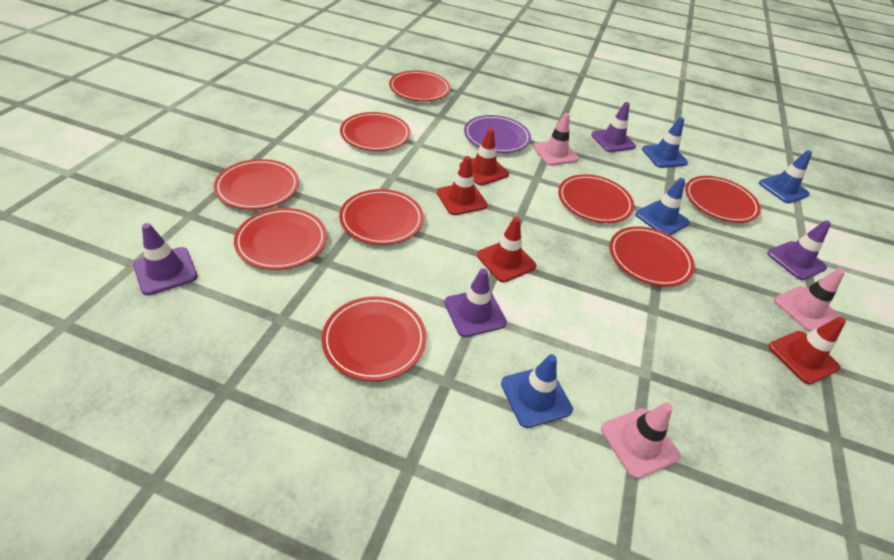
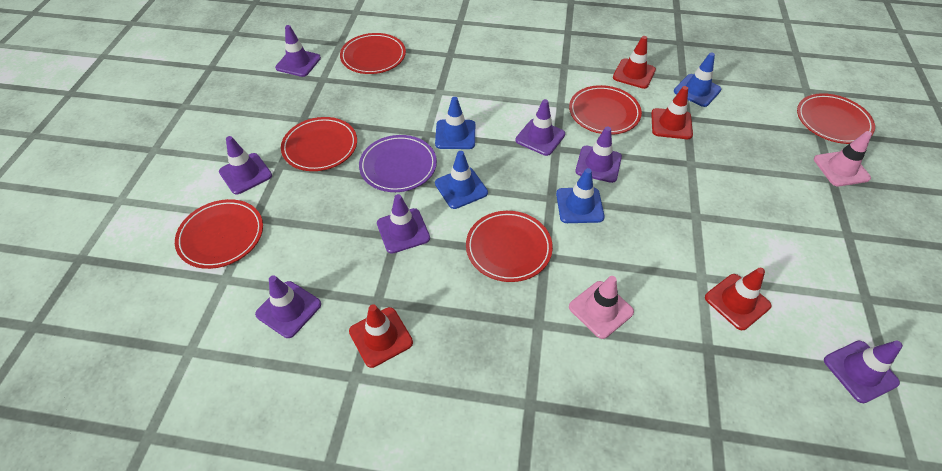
pink traffic cone: [533,113,579,166] [601,403,680,479] [774,268,845,332] = 3 -> [569,276,634,339] [814,131,872,186] = 2
purple traffic cone: [133,223,198,295] [444,268,507,337] [591,102,636,152] [767,220,831,280] = 4 -> [219,136,272,194] [255,275,321,338] [275,25,321,77] [377,194,430,254] [515,99,565,156] [575,126,622,183] [824,341,903,403] = 7
red plate: [214,159,299,210] [234,208,327,270] [322,296,426,381] [339,189,424,245] [340,112,410,151] [389,70,450,101] [558,174,634,223] [609,226,695,287] [685,176,761,223] = 9 -> [175,199,263,269] [281,117,357,171] [340,33,406,74] [466,211,553,282] [569,85,642,135] [797,93,875,144] = 6

